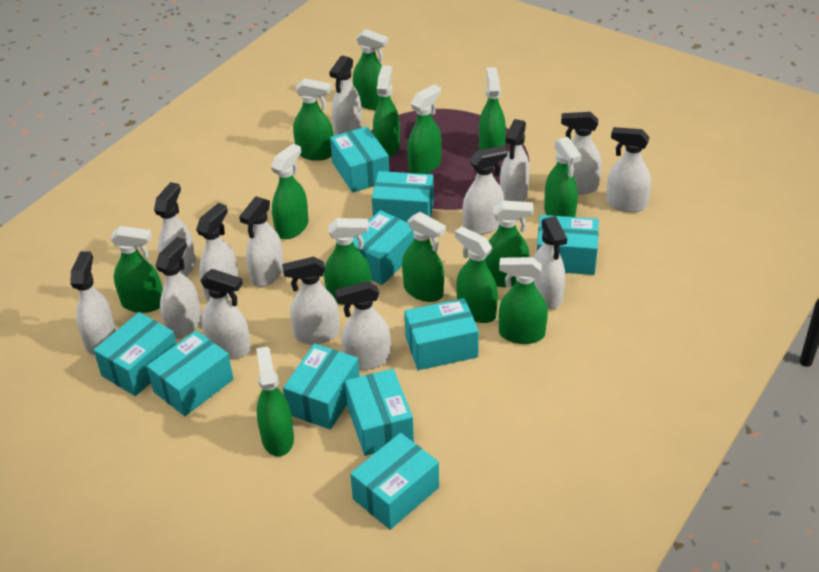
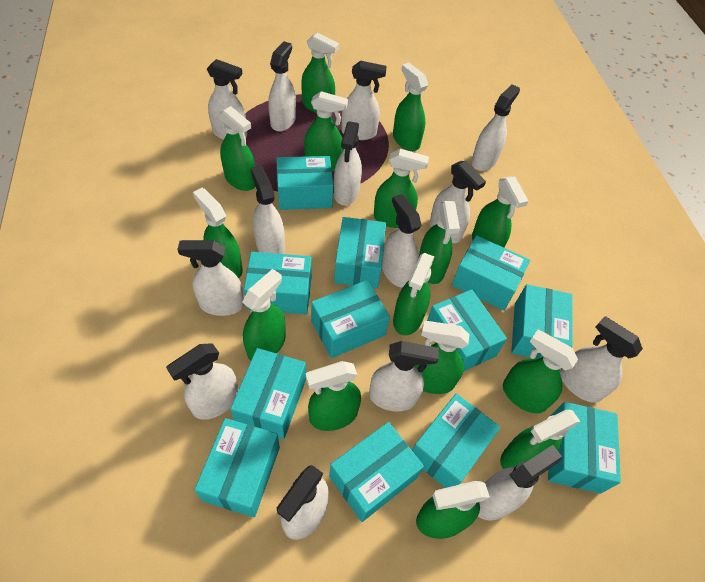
green spray bottle: [110,226,163,313] [256,347,294,457] [271,144,309,239] [293,78,334,161] [324,218,371,305] [353,29,389,110] [373,65,400,157] [402,212,446,302] [407,84,442,174] [455,226,498,323] [479,67,506,150] [485,200,534,287] [499,257,548,344] [544,137,582,217] = 14 -> [193,188,242,278] [219,106,256,191] [242,269,286,361] [301,33,339,113] [304,91,348,172] [306,361,361,431] [374,149,429,228] [393,63,428,151] [393,253,434,335] [414,321,469,394] [416,481,490,539] [419,201,460,284] [472,177,528,247] [500,410,581,469] [503,330,578,413] = 15
turquoise box: [93,312,176,396] [147,330,233,416] [283,343,360,430] [330,126,389,193] [345,369,414,456] [350,433,439,530] [353,210,414,285] [372,171,434,223] [404,298,479,370] [537,215,599,275] = 10 -> [194,418,280,517] [230,348,306,439] [244,252,312,314] [276,156,333,210] [311,280,390,358] [329,422,424,522] [334,217,386,289] [412,393,501,488] [427,289,507,371] [452,235,530,311] [511,284,573,358] [548,402,621,494] = 12

